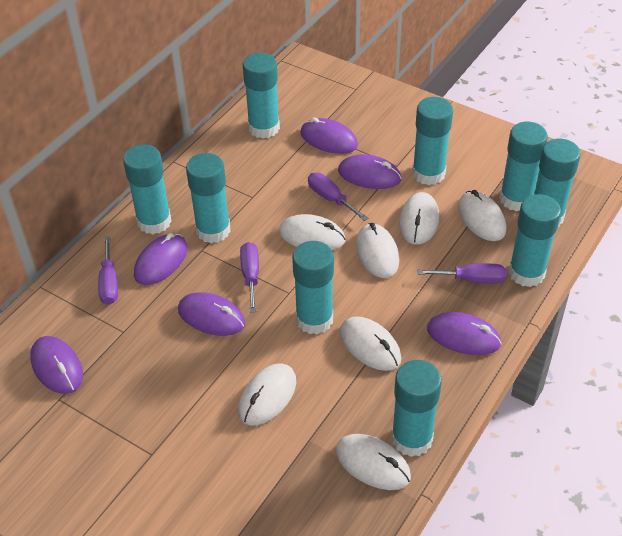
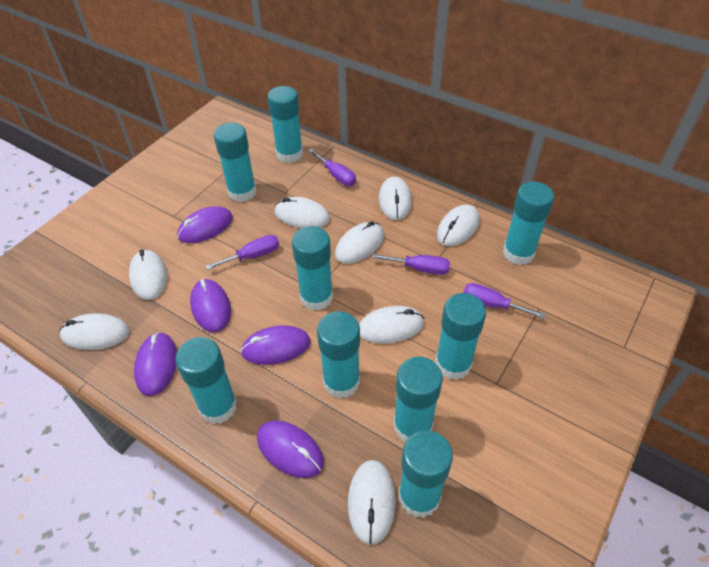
purple mouse: [30,336,83,394] [134,233,188,285] [178,292,245,336] [300,117,358,154] [338,154,402,189] [427,312,502,355] = 6 -> [134,332,177,396] [177,206,233,243] [190,279,231,332] [240,325,311,365] [257,421,324,478] = 5
white mouse: [238,363,296,426] [279,214,346,250] [336,434,411,490] [340,316,401,371] [356,223,399,278] [399,192,439,245] [458,190,506,241] = 7 -> [60,313,129,350] [129,250,167,300] [274,197,330,228] [335,221,384,264] [348,460,396,545] [359,306,424,344] [379,177,412,220] [437,205,480,246] = 8

